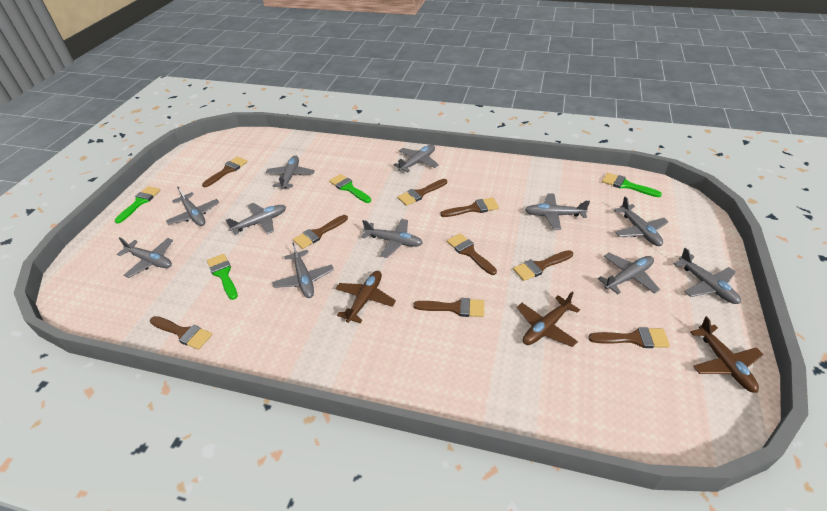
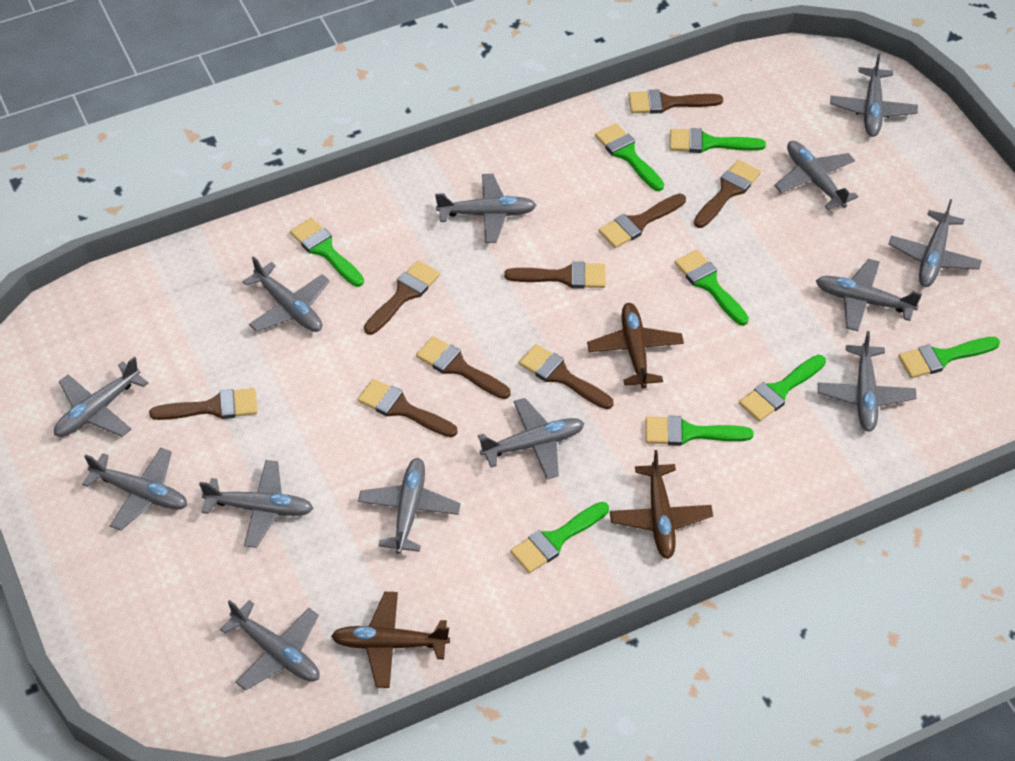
green brush: [115,186,160,224] [207,254,238,300] [329,174,371,203] [602,173,662,197] = 4 -> [290,218,364,287] [510,502,609,573] [595,123,664,191] [645,416,754,446] [670,128,766,153] [674,250,749,325] [739,355,826,422] [898,337,1000,378] = 8
grey plane: [117,237,173,278] [166,187,219,226] [226,203,286,235] [265,155,315,189] [272,242,334,298] [361,219,423,258] [394,145,439,172] [525,194,590,230] [598,253,660,294] [614,196,668,246] [673,248,741,304] = 11 -> [54,357,148,437] [82,447,187,531] [199,460,313,548] [220,600,320,690] [242,256,330,332] [358,458,461,554] [435,174,537,243] [478,398,584,479] [775,141,858,211] [816,259,922,331] [818,331,917,432] [830,54,918,137] [888,199,982,287] = 13

